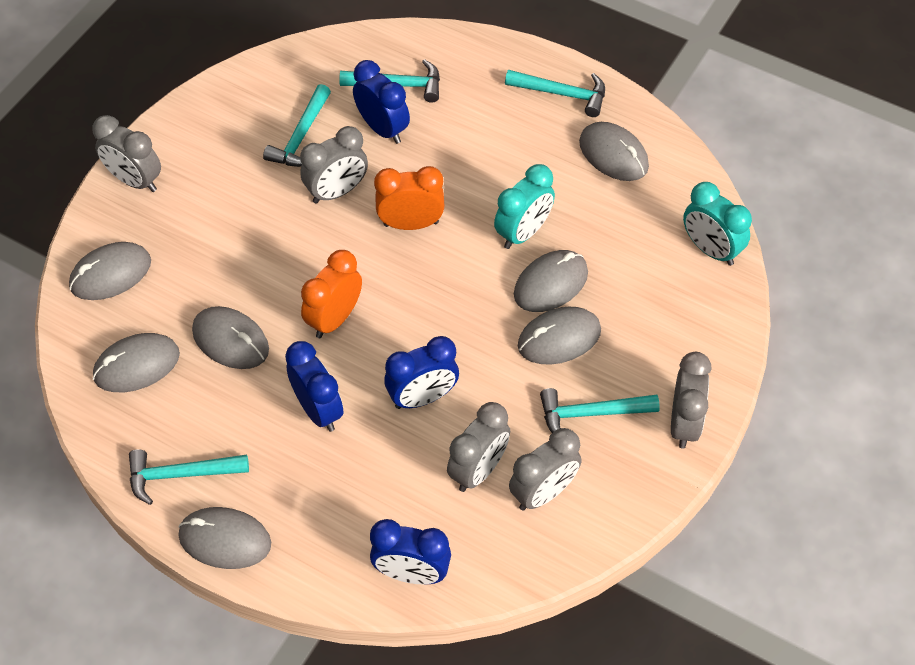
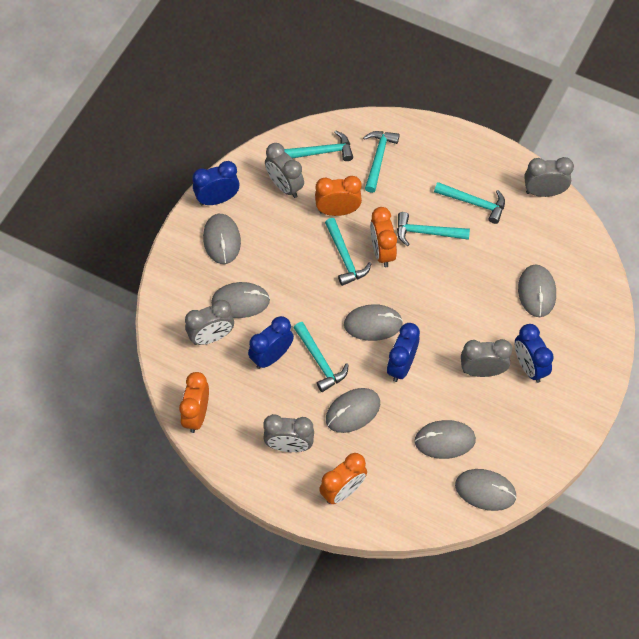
orange clock: [301,250,362,338] [374,166,444,230] = 2 -> [179,372,209,433] [315,176,362,216] [319,453,367,504] [370,207,397,267] = 4
turquoise clock: [494,164,555,249] [683,182,752,266] = 2 -> none = 0
turquoise hammer: [129,449,249,505] [263,84,331,167] [339,59,440,103] [505,70,605,117] [540,388,660,433] = 5 -> [284,130,353,161] [294,322,349,392] [325,218,371,286] [363,131,400,193] [397,212,470,246] [434,182,505,224] = 6

